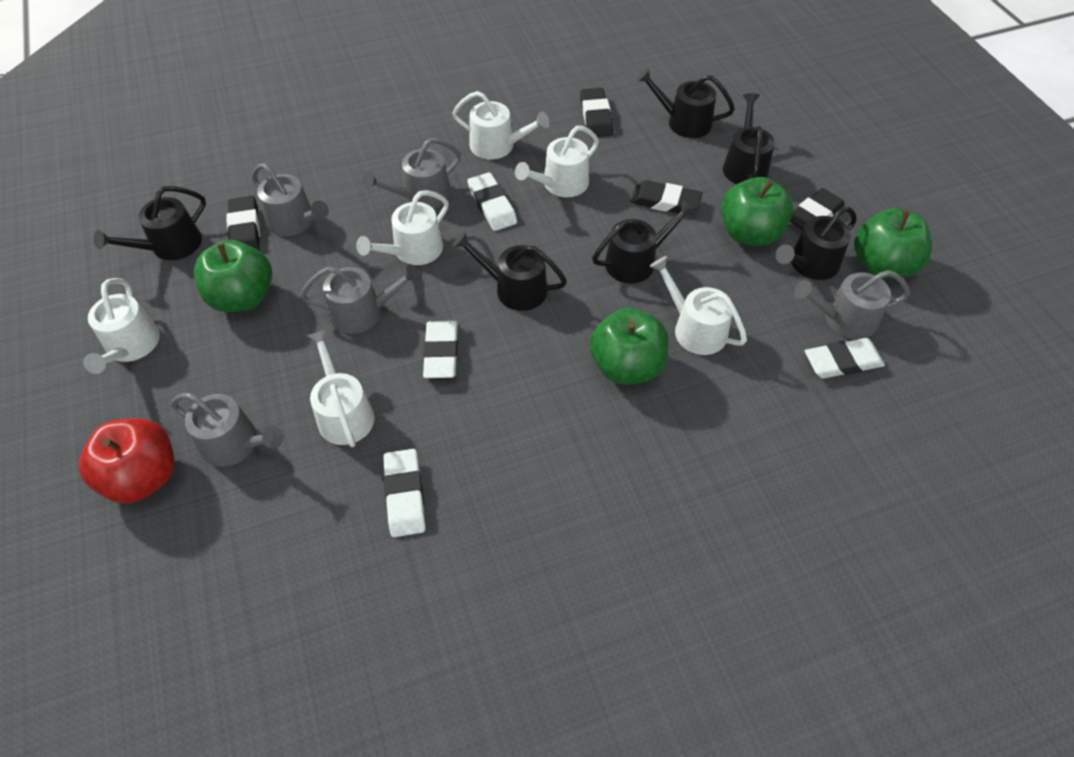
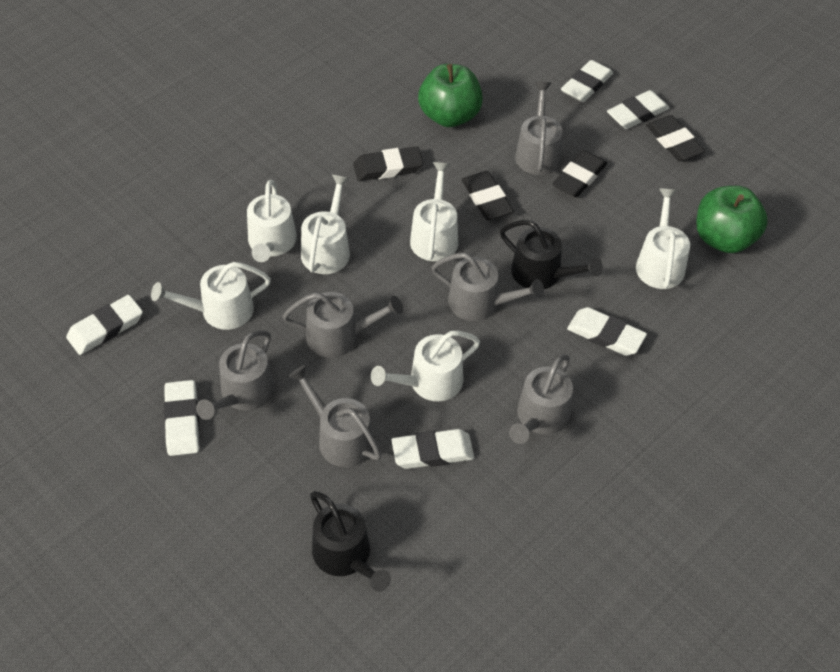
black watering can: [93,186,206,260] [453,231,567,311] [592,200,695,283] [637,68,735,138] [723,93,775,184] [775,207,857,280] = 6 -> [310,491,391,592] [500,220,603,289] = 2
green apple: [194,240,272,312] [590,308,668,385] [721,177,793,246] [854,208,931,279] = 4 -> [418,64,483,127] [696,186,768,253] = 2
grey watering can: [171,393,284,467] [252,163,329,236] [300,264,421,334] [362,138,461,208] [794,270,910,339] = 5 -> [196,330,275,420] [283,292,403,358] [288,365,382,467] [431,253,544,321] [509,354,573,444] [515,82,563,175] = 6
red apple: [79,418,174,503] = 1 -> none = 0
white eraser: [383,449,426,537] [423,321,458,378] [467,172,517,231] [805,338,885,379] = 4 -> [66,295,143,355] [164,380,199,456] [392,429,474,469] [561,60,613,102] [567,307,647,356] [607,90,670,129] = 6

